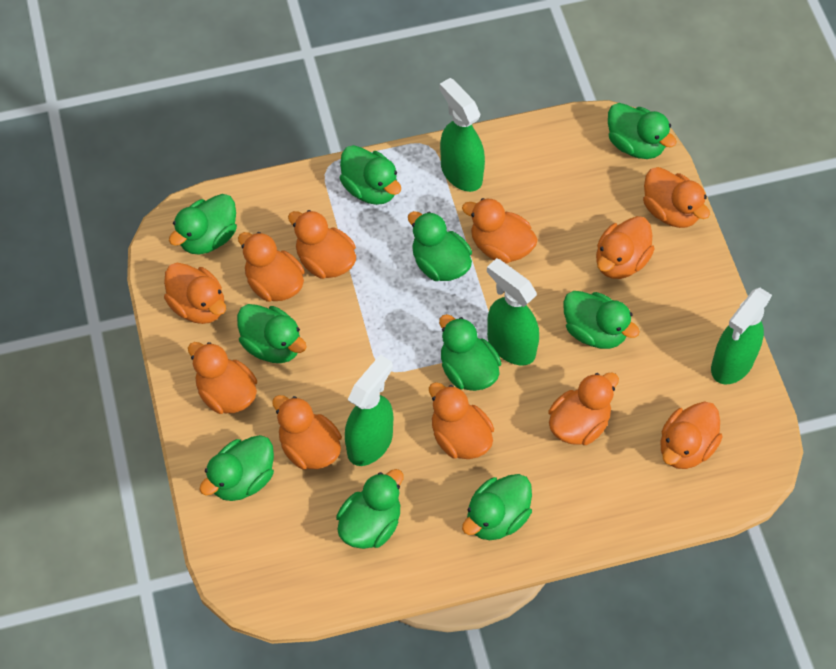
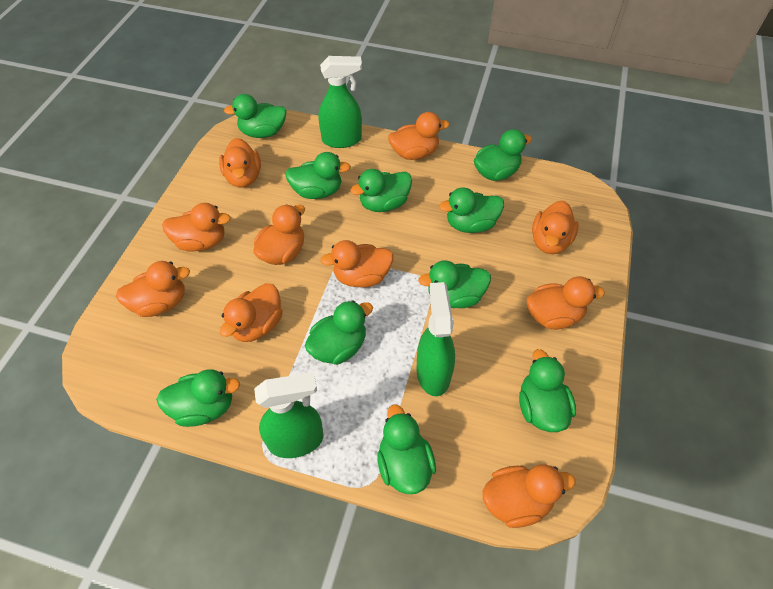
green spray bottle: [345,354,393,466] [439,78,485,192] [487,258,539,365] [711,288,772,384] = 4 -> [254,372,323,458] [319,56,362,148] [417,282,455,396] = 3
orange duck: [164,262,226,324] [188,342,257,414] [238,232,304,302] [272,395,342,470] [288,210,356,279] [429,382,494,459] [462,198,538,263] [549,372,619,445] [596,216,655,279] [643,167,710,228] [660,402,723,469] = 11 -> [116,261,190,317] [162,203,231,252] [219,138,261,188] [220,283,283,342] [254,204,305,265] [320,240,394,287] [388,112,450,160] [483,464,576,528] [527,276,605,330] [532,201,579,254] = 10

